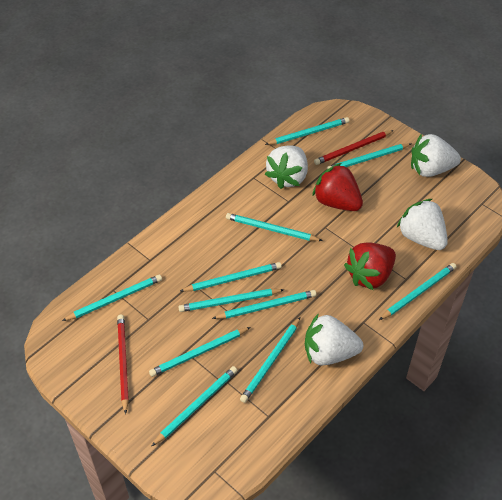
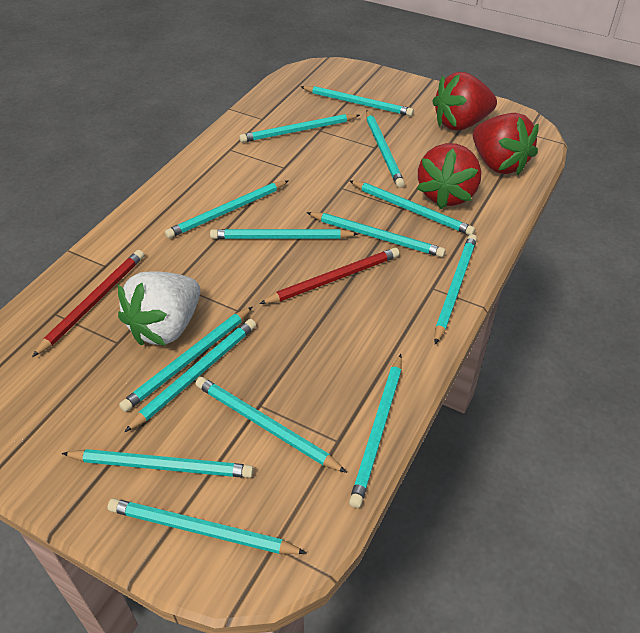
red strawberry: [313,163,363,211] [344,242,396,290] = 2 -> [417,143,482,209] [432,72,497,130] [473,113,539,175] = 3
turquoise pencil: [62,275,162,321] [149,327,251,377] [151,366,238,447] [178,289,284,312] [180,262,282,292] [212,290,316,319] [226,213,323,241] [240,317,301,403] [265,117,349,145] [327,143,411,169] [379,263,457,320] = 11 -> [61,449,254,478] [108,498,306,554] [119,307,252,412] [125,319,256,432] [165,180,289,238] [196,377,347,473] [210,229,358,239] [239,114,360,143] [301,86,414,116] [306,212,446,257] [349,354,402,508] [350,181,475,235] [366,110,405,188] [434,234,477,344] = 14
white strawberry: [265,145,308,189] [305,314,363,365] [397,199,448,250] [411,134,461,177] = 4 -> [118,272,200,346] = 1

